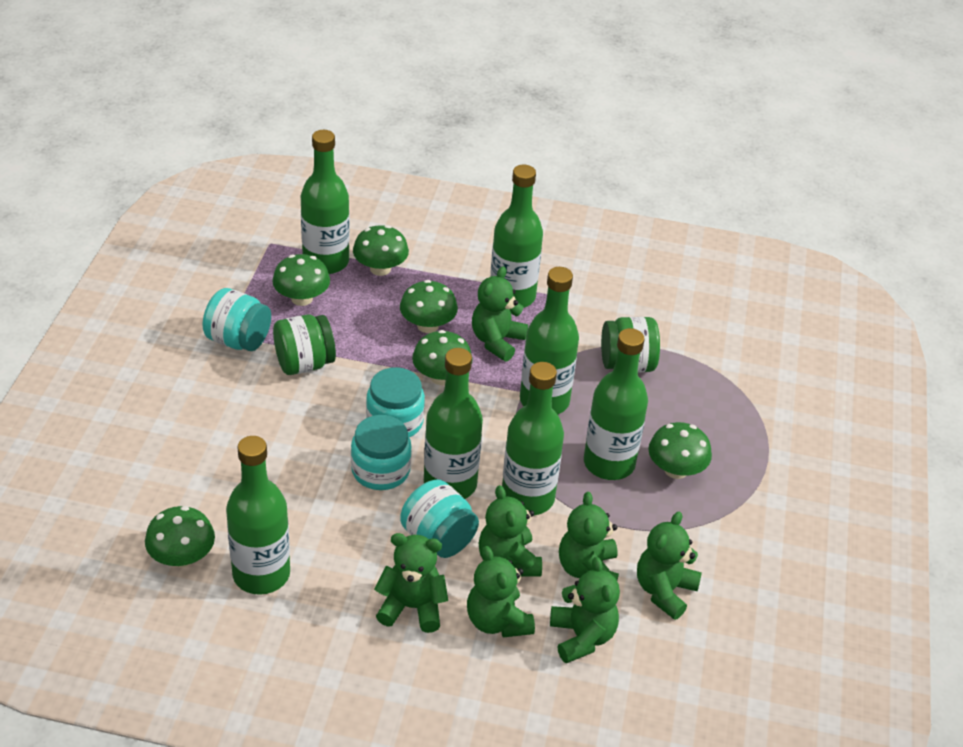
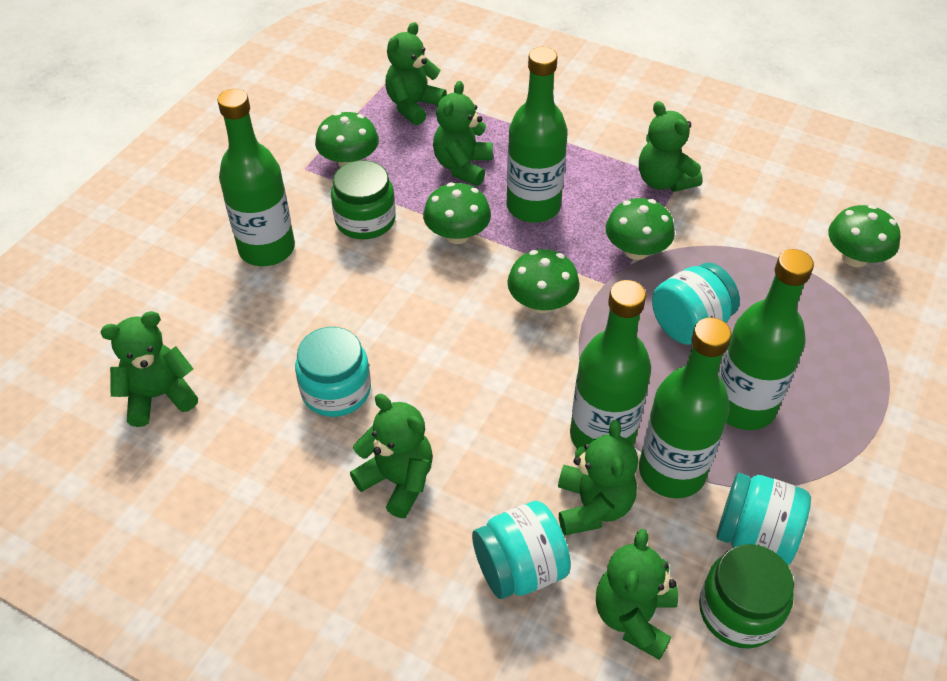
green bottle: [226,436,290,595] [301,130,350,274] [424,348,483,499] [490,164,543,308] [502,362,564,515] [520,267,579,414] [584,328,648,480] = 7 -> [218,89,295,266] [506,47,568,223] [570,280,651,448] [639,317,732,498] [719,249,814,430] = 5
green mushroom: [145,506,215,568] [272,254,330,306] [353,225,409,276] [400,280,458,333] [412,330,473,385] [648,422,712,479] = 6 -> [315,112,379,167] [423,183,491,244] [507,249,580,313] [606,198,675,260] [828,205,900,267] = 5

